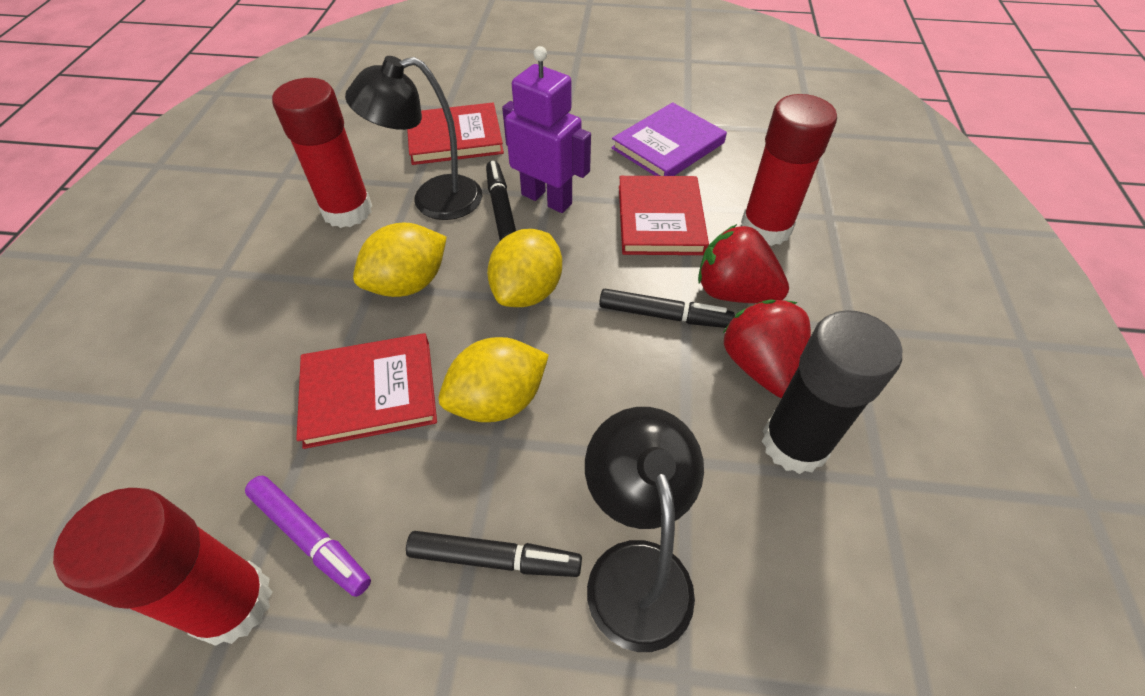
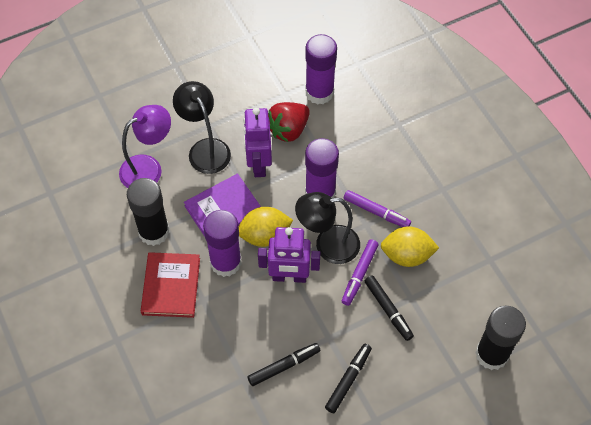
black glue stick: [762,310,902,474] = 1 -> [127,178,170,246] [475,306,526,370] = 2
purple glue stick: none = 0 -> [203,210,242,277] [305,34,337,105] [305,138,339,198] = 3
purple lamp: none = 0 -> [119,105,171,188] = 1
purple marker: [245,476,371,597] = 1 -> [342,239,379,306] [344,190,411,227] = 2
purple robot: [502,46,591,213] = 1 -> [243,108,272,177] [258,227,321,283] = 2
red book: [296,333,437,449] [407,103,504,165] [619,176,709,255] = 3 -> [141,252,200,318] = 1
red glue stick: [53,488,272,646] [272,78,372,228] [741,94,837,246] = 3 -> none = 0
red strawberry: [698,224,789,303] [723,299,811,398] = 2 -> [268,102,310,142] = 1
yellow lemon: [353,223,447,297] [439,337,549,422] [487,229,562,307] = 3 -> [238,207,293,247] [381,226,439,267] = 2

